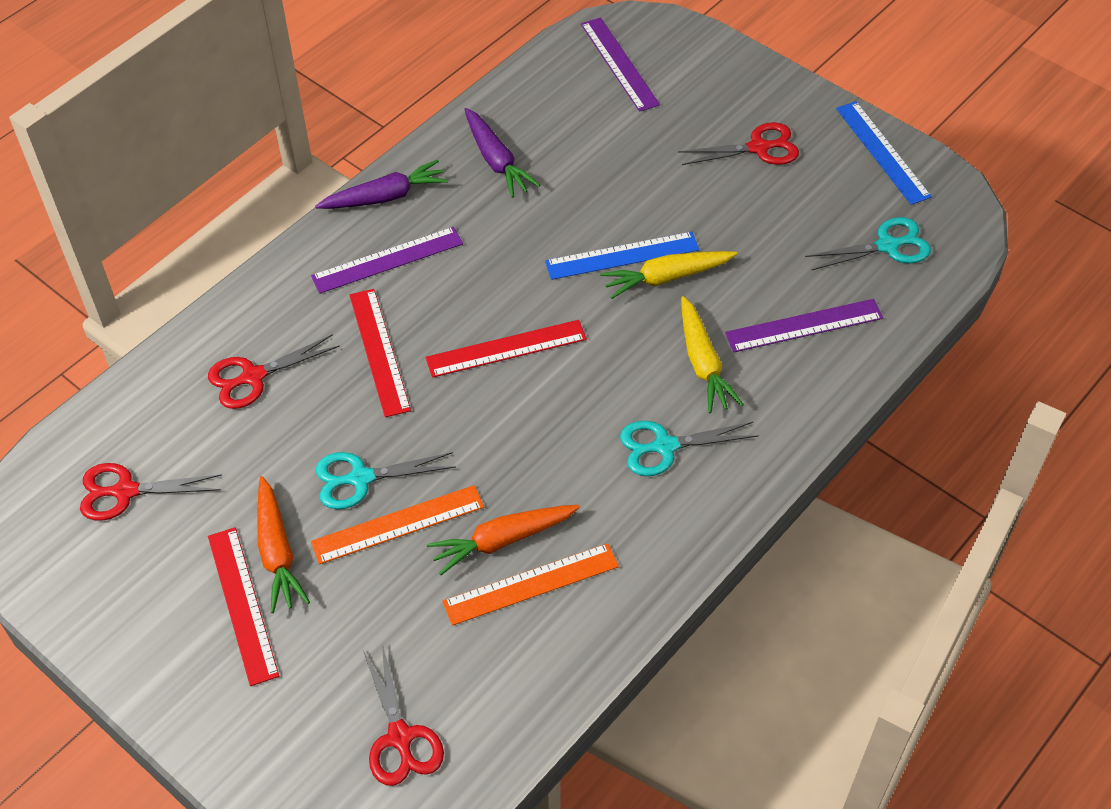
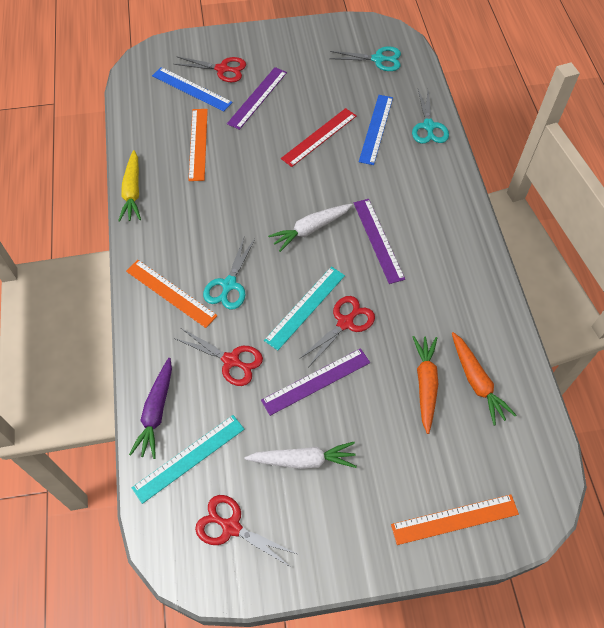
orange ruler: [311,485,484,565] [443,543,619,626] = 2 -> [126,260,218,328] [188,109,208,181] [391,494,519,545] = 3
purple carrot: [315,160,448,209] [464,108,540,198] = 2 -> [129,358,172,459] = 1
red ruler: [208,528,279,686] [349,289,411,417] [426,320,587,378] = 3 -> [281,108,357,167] = 1
turquoise ruler: none = 0 -> [132,415,244,504] [264,267,345,351] = 2
white carrot: none = 0 -> [244,442,357,469] [268,204,353,252] = 2
yellow carrot: [600,251,737,299] [681,296,743,413] = 2 -> [118,150,141,222] = 1

